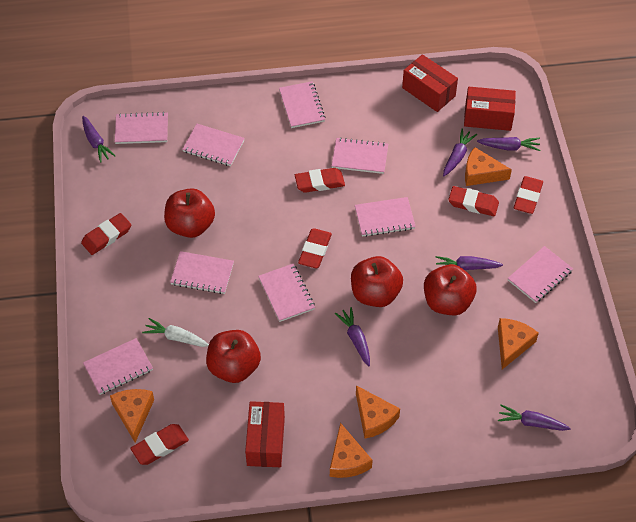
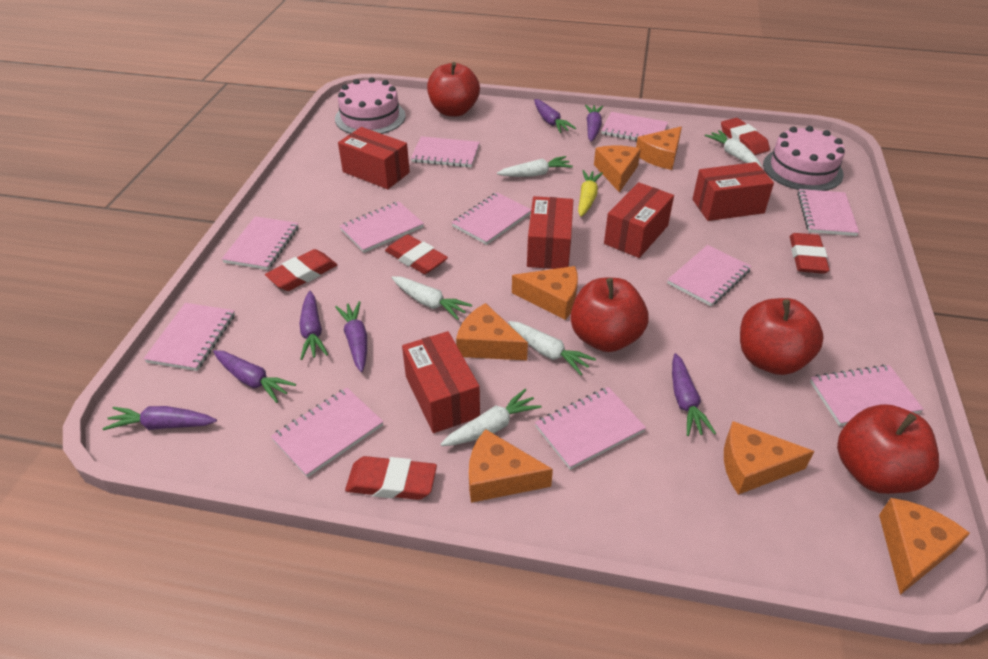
orange cheese: [110,389,154,442] [330,423,373,478] [356,385,400,439] [465,147,512,186] [498,318,539,369] = 5 -> [456,303,528,360] [469,429,553,503] [512,266,578,320] [594,145,641,193] [636,126,682,170] [724,421,814,495] [879,498,970,595] = 7
pink cake: none = 0 -> [335,77,406,134] [763,126,845,191] = 2
pink notebook: [83,338,153,395] [115,112,168,144] [170,251,234,294] [182,124,245,166] [258,264,315,322] [279,81,325,128] [332,137,388,174] [355,197,416,237] [508,246,573,303] = 9 -> [143,303,235,371] [222,216,298,270] [271,388,383,477] [340,201,424,253] [411,136,480,167] [451,193,531,245] [535,387,646,470] [601,112,668,141] [667,245,751,306] [797,189,859,236] [810,364,924,426] = 11
purple carrot: [82,116,116,163] [335,307,370,366] [436,256,503,270] [443,129,477,176] [477,137,540,151] [498,405,571,431] = 6 -> [102,406,217,430] [213,350,296,403] [299,291,328,360] [335,301,367,372] [534,99,576,133] [585,105,603,142] [672,353,716,436] = 7
red box: [245,401,285,467] [402,54,458,112] [464,87,516,131] = 3 -> [338,127,410,189] [402,331,480,433] [527,196,573,269] [604,182,674,258] [692,162,774,221] = 5
red eraser: [81,213,131,255] [130,424,189,465] [295,168,345,193] [298,228,332,268] [448,186,499,216] [514,176,543,214] = 6 -> [265,249,337,291] [345,456,437,500] [385,234,448,274] [721,118,770,155] [790,233,830,274] = 5
white carrot: [142,318,209,347] = 1 -> [392,276,472,320] [441,389,542,446] [497,156,573,177] [508,321,596,375] [704,130,762,168] = 5
yellow carrot: none = 0 -> [578,170,603,217] = 1

